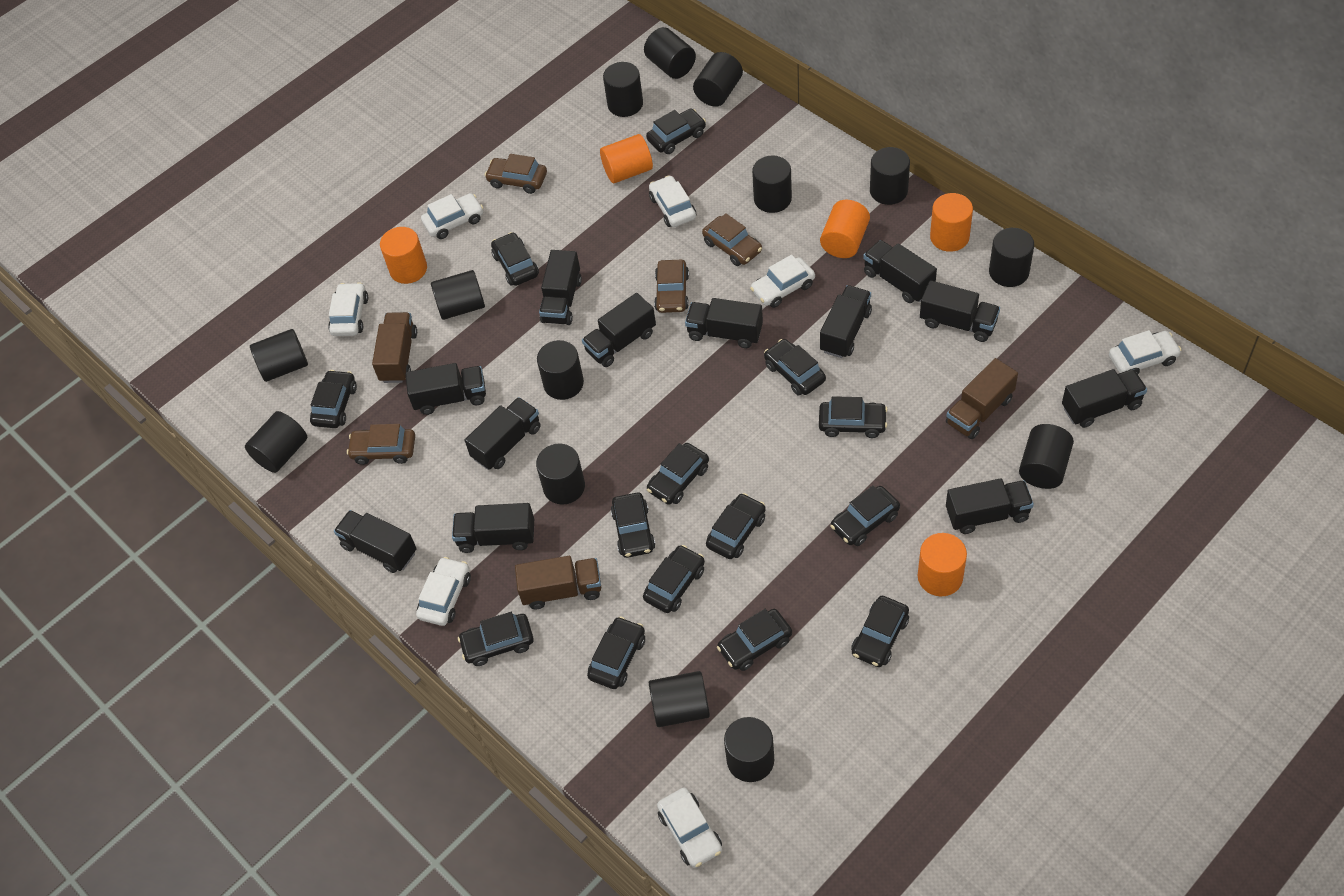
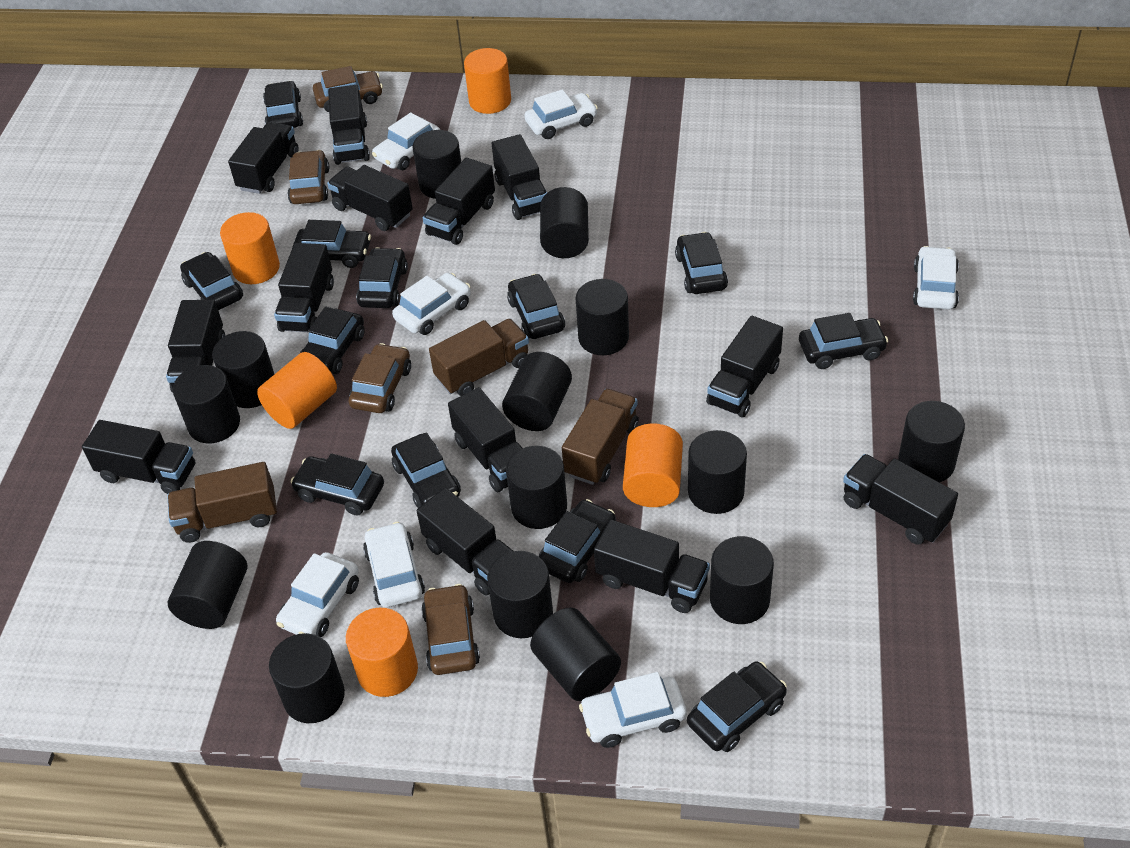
black car: [310,370,357,428] [458,612,534,666] [491,232,539,286] [587,616,645,689] [611,492,655,558] [643,545,705,613] [646,109,706,154] [647,443,709,505] [706,493,766,559] [717,609,792,671] [764,339,826,396] [819,396,888,438] [830,485,900,546] [851,596,909,667] = 14 -> [180,252,243,310] [263,81,303,128] [291,454,384,516] [292,220,371,268] [300,307,365,374] [356,247,408,308] [391,432,461,508] [507,274,565,339] [539,499,616,583] [675,232,728,294] [687,661,787,752] [799,313,888,369] = 12
black truck: [334,510,417,573] [406,363,486,415] [452,503,534,553] [465,397,541,470] [539,250,582,325] [582,293,656,367] [685,298,763,348] [820,285,872,358] [863,240,937,303] [920,280,1000,342] [946,478,1034,534] [1062,369,1147,428] = 12 -> [82,420,196,494] [166,300,225,393] [228,122,299,194] [274,243,334,332] [327,165,413,231] [328,85,370,165] [417,488,513,596] [423,158,495,245] [448,387,523,492] [491,134,547,220] [594,520,710,613] [706,316,783,418] [843,454,958,545] = 13

